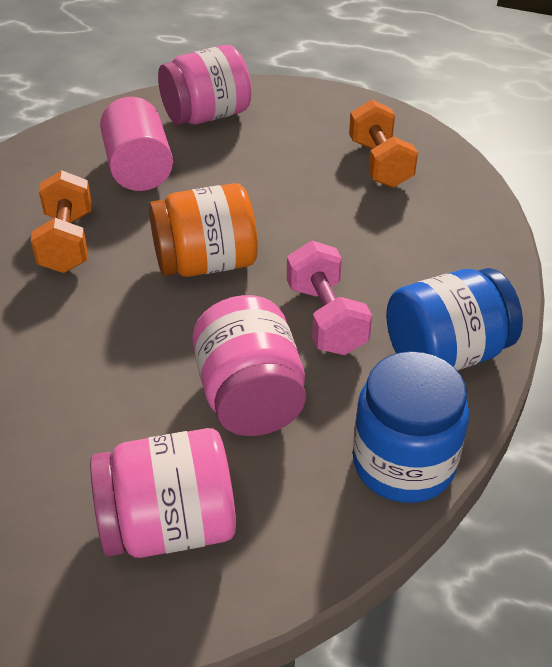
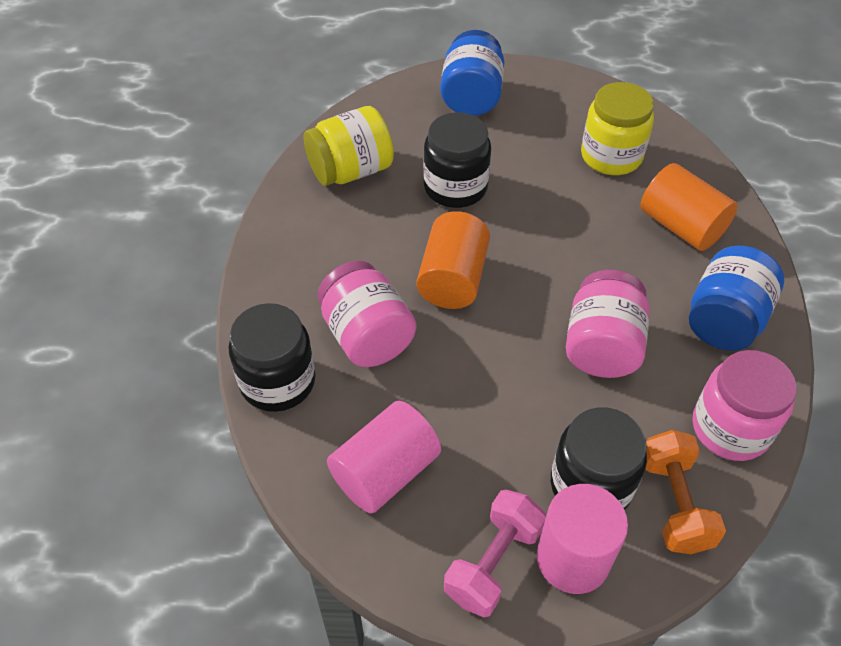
black jar: none = 0 -> [229,303,315,412] [423,112,491,208] [551,407,647,510] = 3
orange cylinder: none = 0 -> [416,211,490,309] [640,163,738,251] = 2
orange dumbbell: [31,170,92,273] [349,99,418,188] = 2 -> [645,430,726,554] = 1
orange jar: [149,183,258,277] = 1 -> none = 0
pink cylinder: [100,97,173,191] = 1 -> [327,401,441,514] [537,484,628,594] = 2
yellow jar: none = 0 -> [304,106,394,186] [581,82,654,175] = 2

